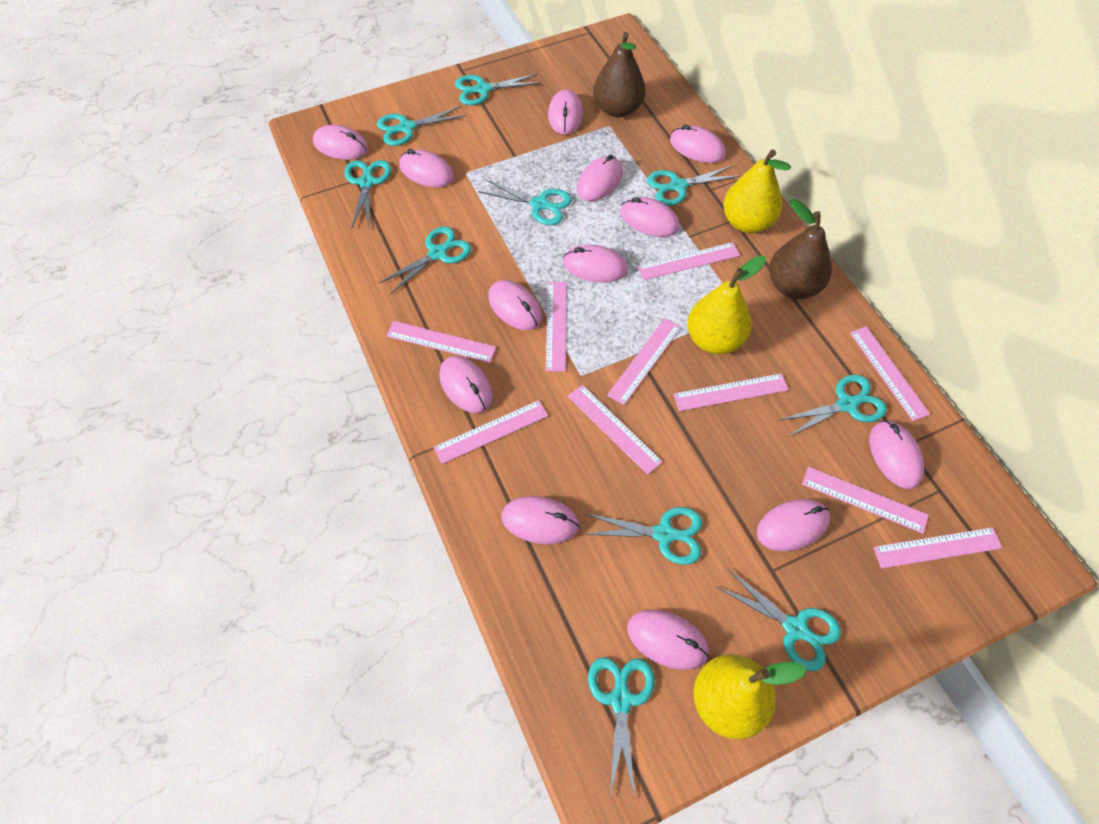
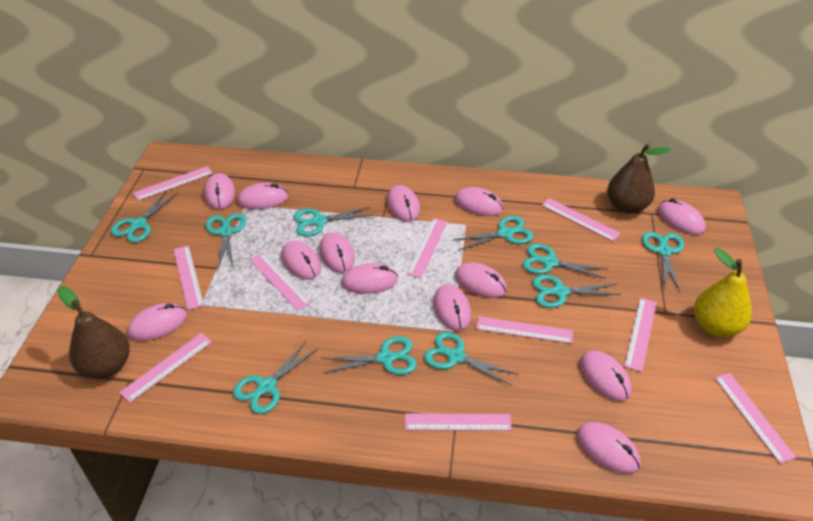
yellow pear: [687,255,766,354] [693,654,807,740] [723,150,791,233] = 3 -> [694,248,752,337] = 1

